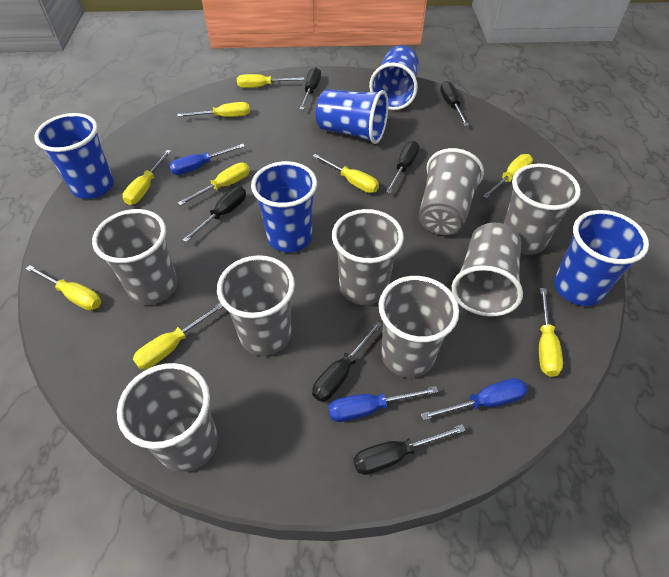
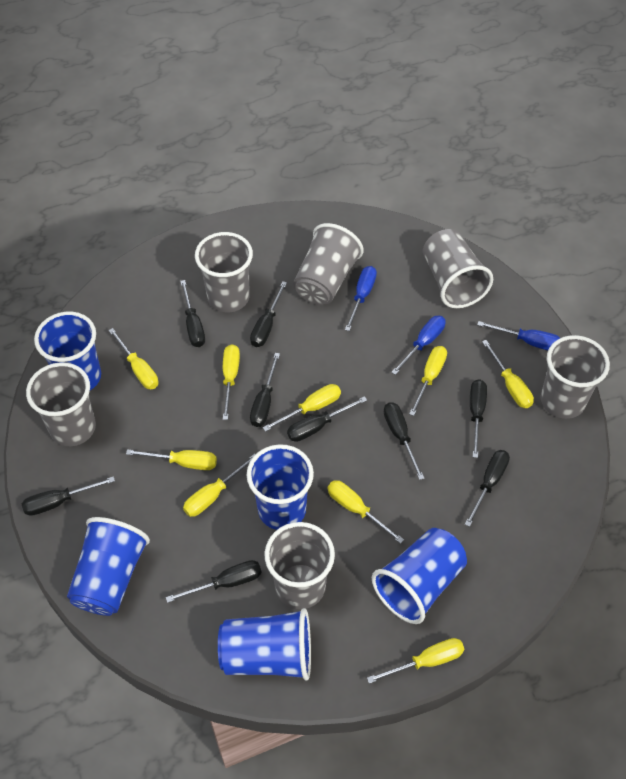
black screwdriver: [183,187,246,242] [300,67,321,110] [312,321,382,402] [353,424,466,475] [386,141,419,193] [440,81,469,126] = 6 -> [22,476,115,516] [166,560,262,603] [180,280,205,347] [250,281,287,347] [250,353,280,427] [287,396,367,442] [384,402,425,480] [464,450,510,527] [470,379,487,458] = 9
grey cup: [92,209,178,305] [117,363,218,472] [217,255,295,356] [332,209,404,305] [379,276,459,378] [419,148,484,235] [452,223,523,317] [503,163,581,255] = 8 -> [26,362,96,446] [195,232,253,312] [264,522,335,609] [293,223,364,305] [423,229,493,308] [541,335,610,419] = 6

